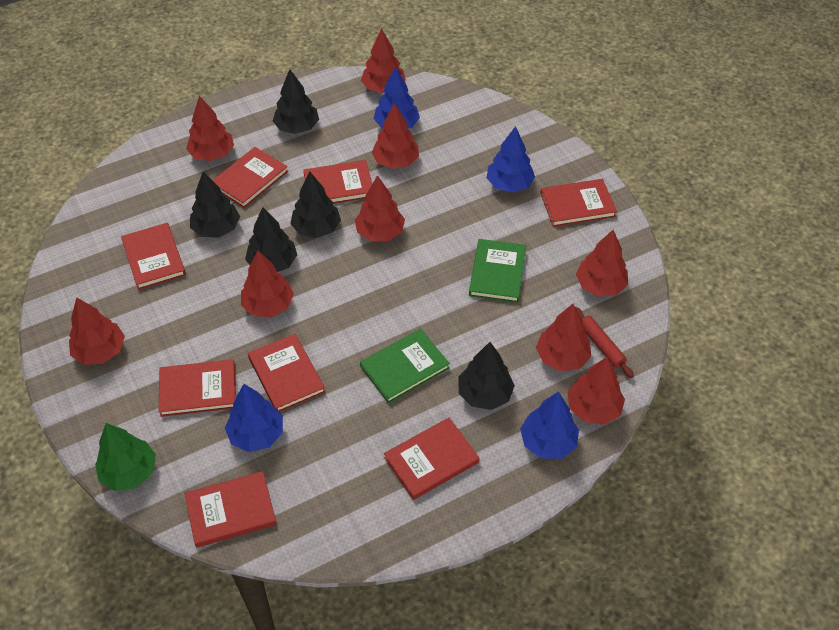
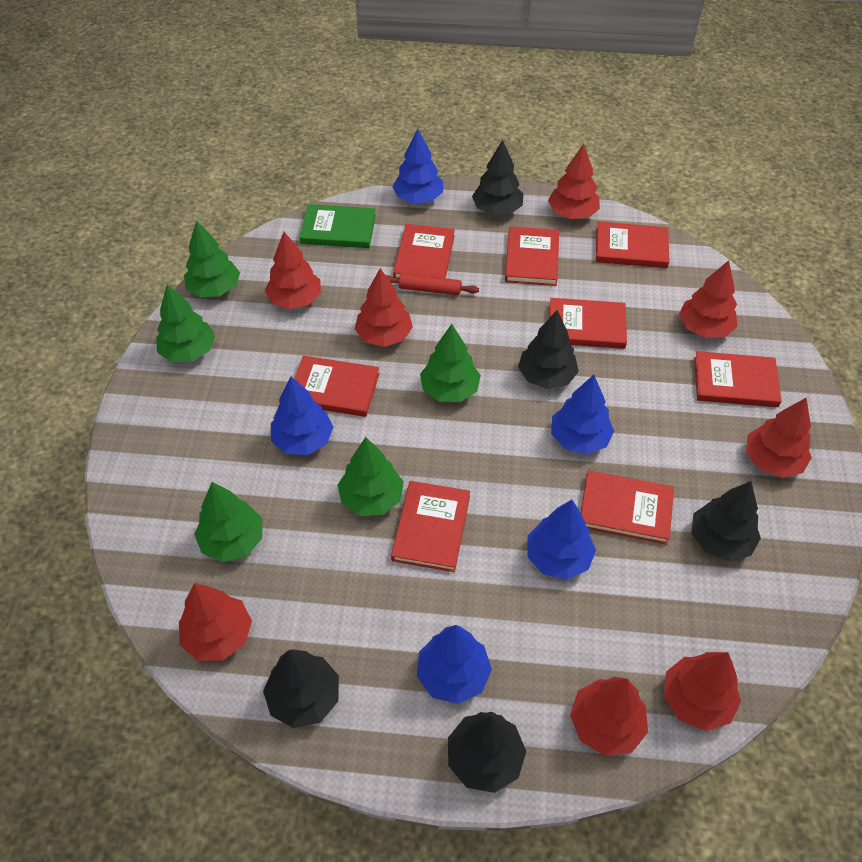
blue tree: [225,384,283,452] [373,67,420,129] [487,126,535,193] [520,392,579,459] = 4 -> [271,376,333,455] [392,128,443,204] [417,625,492,704] [527,500,596,580] [551,375,614,454] = 5
green book: [360,329,450,403] [469,239,526,303] = 2 -> [299,204,376,248] = 1
green tree: [95,423,156,491] = 1 -> [156,284,215,362] [184,220,240,297] [194,482,262,562] [338,437,404,516] [420,324,481,402] = 5
red tree: [69,297,125,365] [186,96,234,161] [241,250,294,317] [355,175,405,241] [361,29,406,93] [371,103,419,169] [536,304,591,371] [567,357,625,425] [576,230,628,296] = 9 -> [179,583,252,661] [265,232,321,309] [355,268,413,347] [548,144,600,219] [570,677,648,756] [664,652,741,731] [679,260,738,338] [746,397,812,478] = 8

